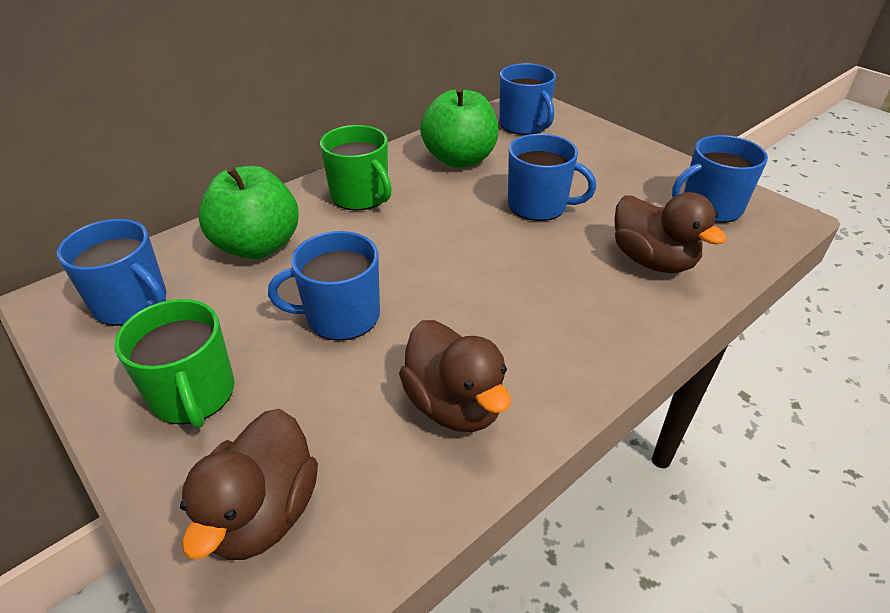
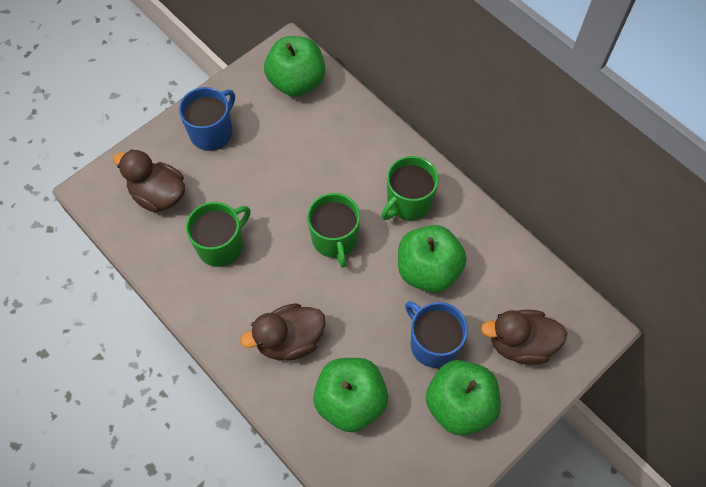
blue mug: [57,219,167,326] [268,231,380,341] [499,63,556,135] [508,134,596,221] [672,135,768,223] = 5 -> [179,87,235,151] [405,301,468,368] = 2
green apple: [198,166,299,259] [420,87,499,168] = 2 -> [264,36,325,97] [313,358,388,432] [398,225,466,293] [426,360,501,436] = 4
green mug: [114,299,234,428] [320,125,392,210] = 2 -> [186,202,251,267] [307,193,360,268] [381,156,439,221] = 3

